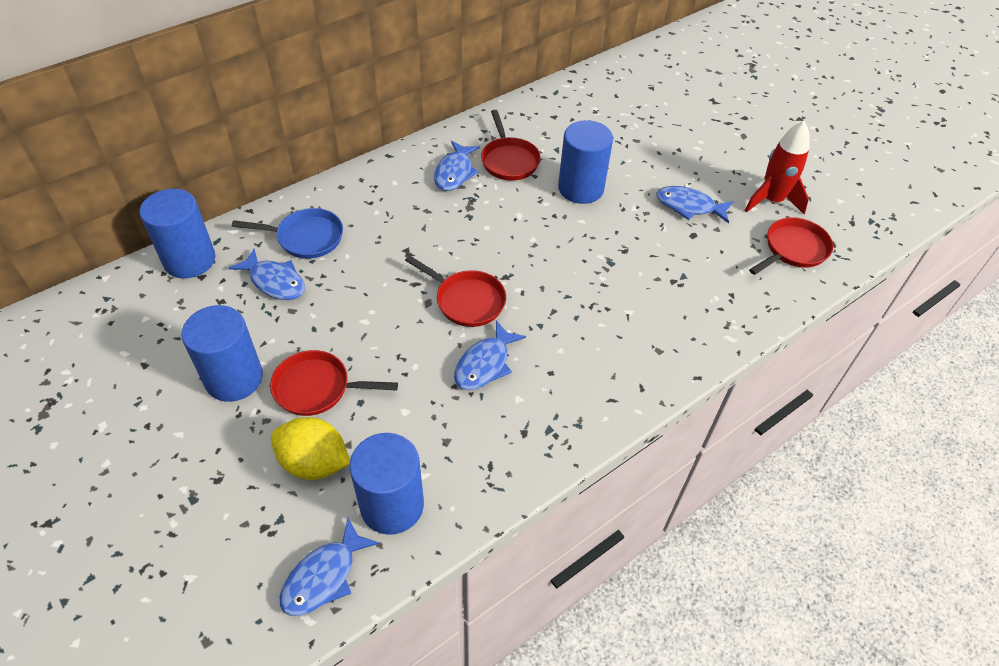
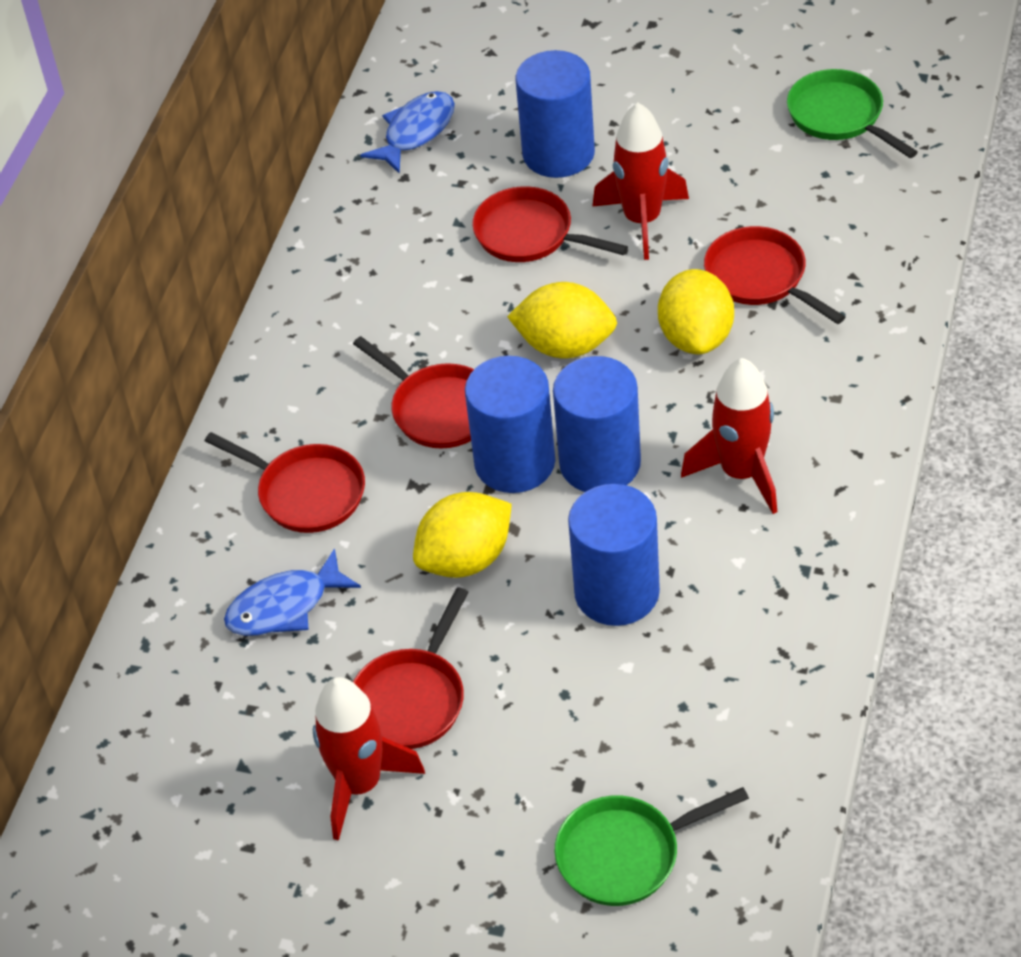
blue fish: [229,249,305,300] [280,518,380,616] [434,141,480,191] [454,321,526,390] [656,186,734,223] = 5 -> [224,548,361,636] [360,91,455,174] = 2
blue pan: [232,208,343,259] = 1 -> none = 0
green pan: none = 0 -> [554,787,749,906] [787,69,918,158] = 2
red pan: [270,350,398,416] [405,255,506,327] [481,110,541,181] [749,217,833,275] = 4 -> [205,432,365,533] [353,336,474,449] [353,587,469,749] [472,186,628,262] [704,226,845,324] = 5
red rocket: [745,121,810,214] = 1 -> [313,677,425,841] [592,103,689,260] [681,358,777,514] = 3
yellow lemon: [271,417,350,480] = 1 -> [413,492,512,578] [507,282,617,359] [658,269,734,354] = 3

